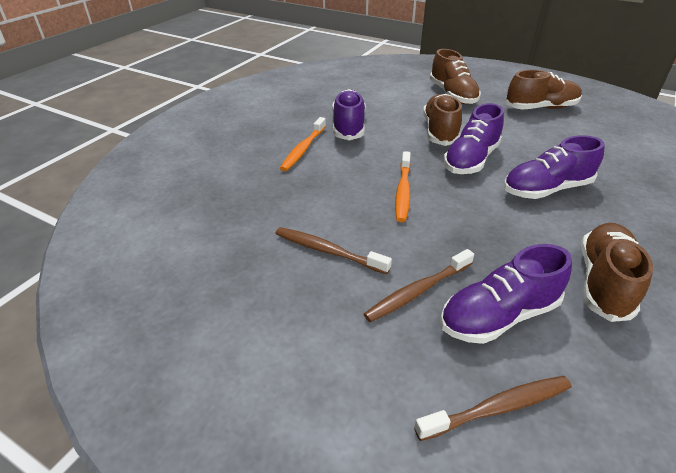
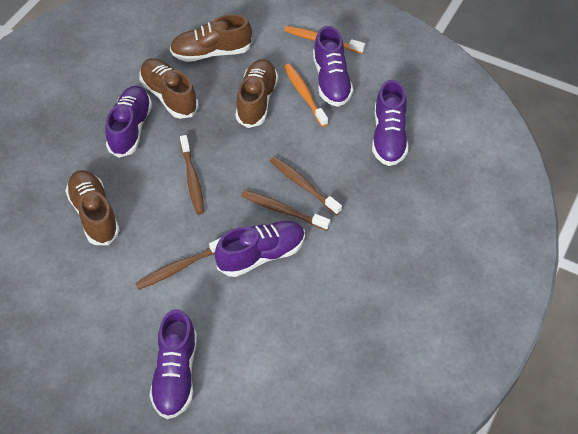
brown toothbrush: [276,227,392,274] [364,249,474,322] [414,376,572,441] = 3 -> [135,238,220,290] [180,135,204,215] [241,190,330,231] [270,156,342,215] = 4
purple shoe: [332,89,366,140] [440,244,572,344] [444,103,504,174] [503,135,605,199] = 4 -> [105,86,152,158] [149,309,197,419] [215,221,305,277] [313,26,353,107] [372,80,408,166] = 5

